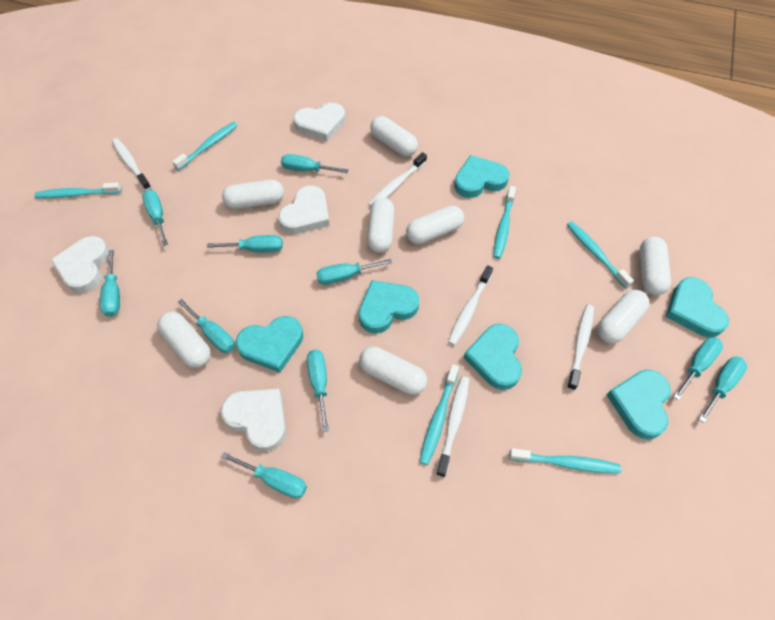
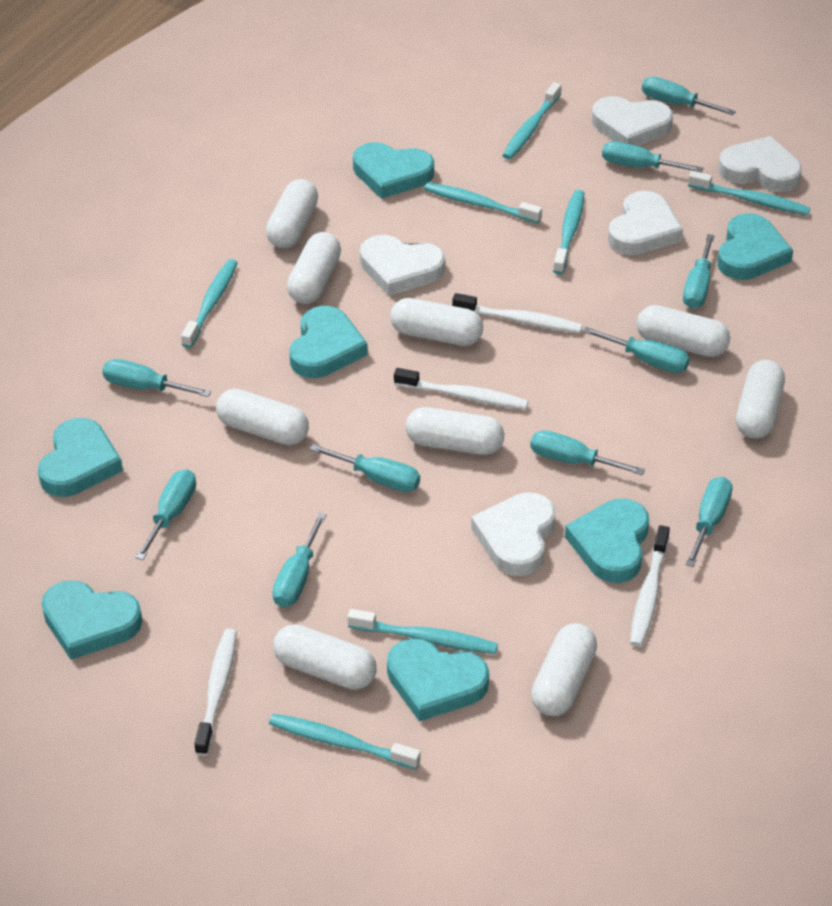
turquoise heart: [236,316,303,373] [359,280,419,334] [454,155,510,198] [463,324,522,390] [606,370,671,440] [666,277,729,337] = 6 -> [38,418,123,497] [42,580,142,660] [290,306,368,378] [353,142,434,199] [387,639,489,722] [565,499,649,583] [718,213,793,280] = 7
turquoise toothbrush: [34,182,122,198] [172,122,238,170] [419,364,459,465] [493,186,516,259] [509,448,621,474] [567,221,634,288] = 6 -> [181,259,238,348] [269,714,421,769] [348,609,498,654] [424,182,542,223] [502,82,561,160] [553,190,584,274] [688,171,810,215] = 7
white capsule: [157,312,211,368] [222,180,284,209] [359,347,427,395] [367,198,395,253] [370,116,418,157] [406,206,464,244] [597,290,650,344] [640,237,671,295] = 8 -> [216,389,309,445] [266,179,318,248] [273,624,377,690] [287,232,341,304] [390,298,483,346] [406,407,504,455] [531,623,597,716] [637,305,730,357] [736,360,785,439] = 9
white heart: [51,236,109,293] [221,389,286,451] [278,186,330,234] [293,103,345,141] = 4 -> [360,235,445,296] [471,492,555,576] [592,96,673,146] [608,191,683,255] [718,136,802,192] = 5
white toothbrush: [112,138,151,190] [368,152,427,207] [436,376,469,477] [448,265,493,345] [567,305,594,390] = 5 -> [194,629,237,756] [394,368,528,410] [452,293,582,333] [630,525,670,647] = 4

